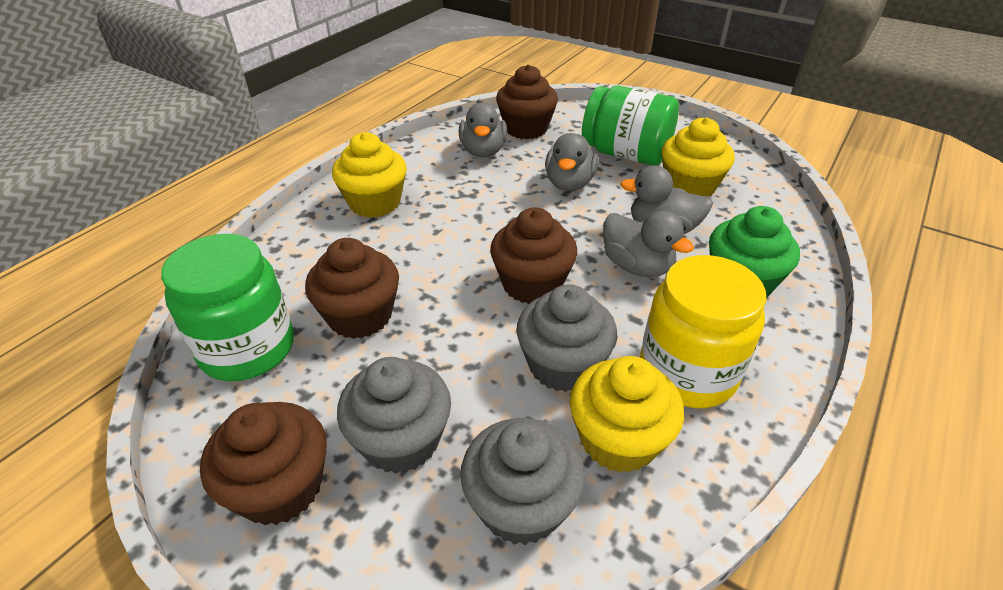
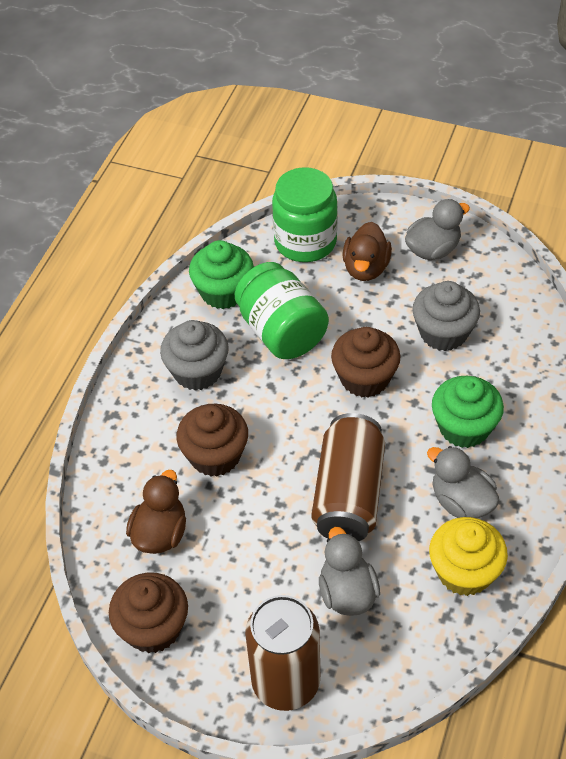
brown can: none = 0 -> [245,595,320,711] [311,413,385,541] = 2
brown cupcake: [200,402,327,525] [305,238,399,339] [490,207,577,304] [496,65,558,139] = 4 -> [109,573,188,653] [176,404,248,477] [331,327,401,397] = 3
brown duck: none = 0 -> [126,470,186,554] [343,222,392,281] = 2
green cupcake: [709,206,800,298] = 1 -> [189,240,254,309] [432,376,504,448] = 2
grey cupcake: [337,357,451,474] [460,418,585,545] [516,284,617,392] = 3 -> [160,320,229,391] [412,281,480,351] = 2
grey duck: [459,102,507,157] [545,133,599,191] [603,211,694,277] [620,166,713,234] = 4 -> [319,527,380,616] [405,199,470,260] [427,446,500,518] = 3
yellow cupcake: [332,132,407,218] [570,356,684,473] [662,117,735,197] = 3 -> [429,517,508,596] = 1
yellow jar: [640,255,767,408] = 1 -> none = 0

